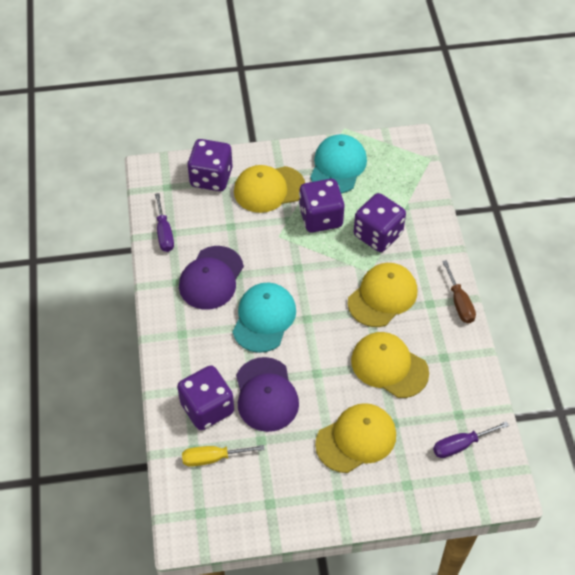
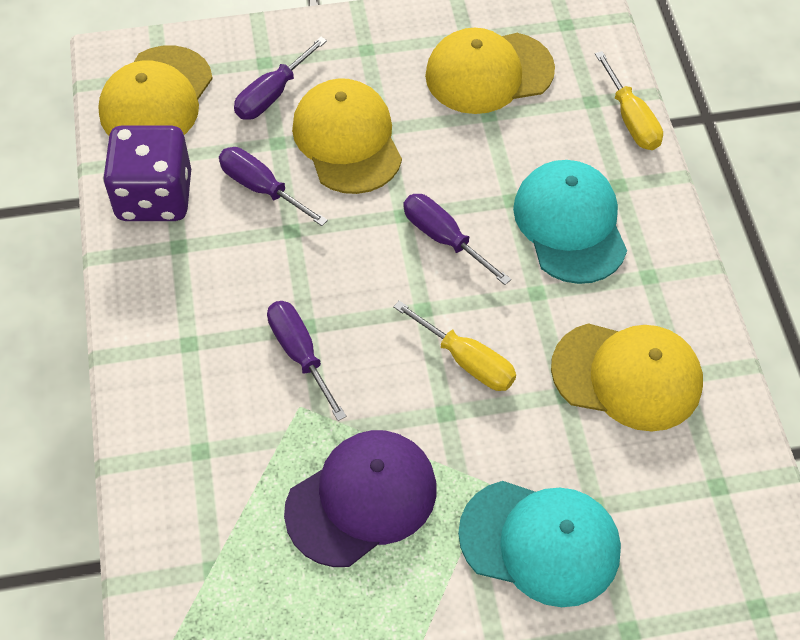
brown screwdriver: [442,260,476,323] = 1 -> none = 0
purple cap: [179,246,244,310] [236,357,299,432] = 2 -> [284,430,436,567] = 1
purple dice: [177,365,234,430] [187,139,233,191] [299,179,344,233] [354,193,406,252] = 4 -> [103,126,191,221] = 1
purple screwdriver: [155,193,174,252] [433,421,509,458] = 2 -> [219,147,328,226] [234,37,327,120] [267,301,347,421] [403,194,511,285] = 4
yellow screwdriver: [182,445,265,467] = 1 -> [393,301,516,391] [595,51,663,150] = 2

